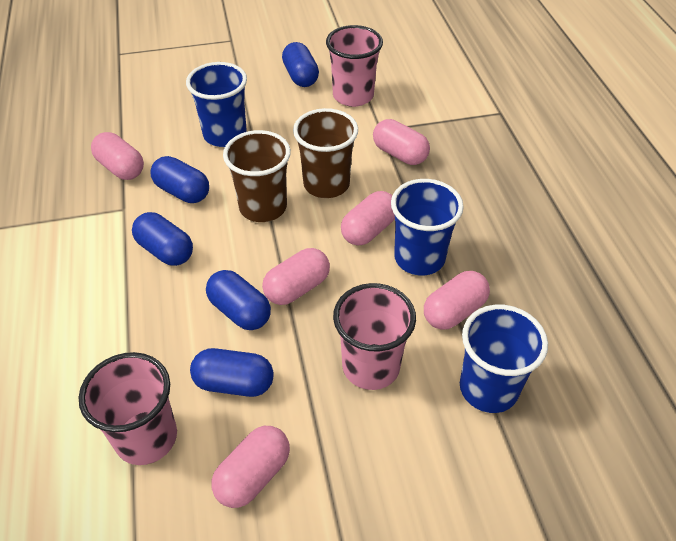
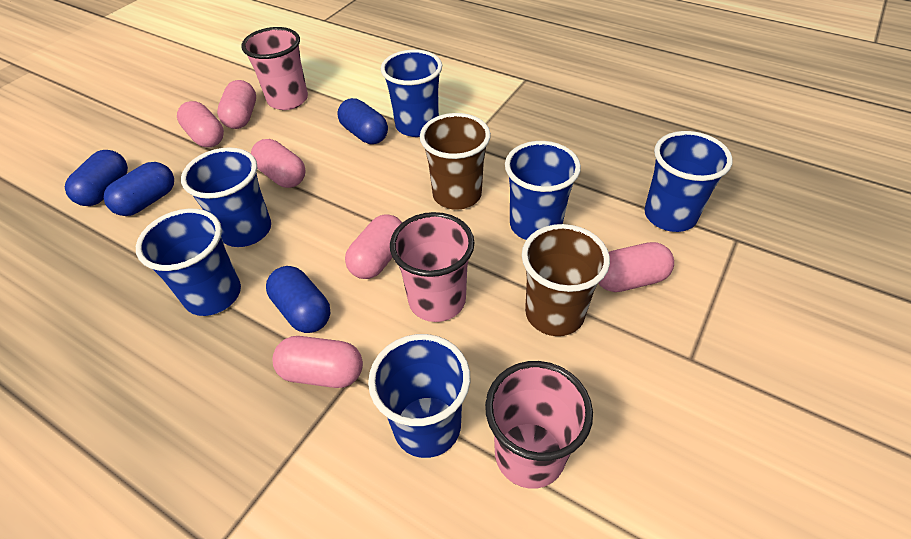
blue capsule: [132,212,193,266] [151,156,209,203] [190,348,274,397] [206,270,271,330] [282,42,319,87] = 5 -> [65,150,128,206] [104,162,174,216] [266,266,330,333] [337,98,388,144] = 4
blue cup: [186,62,247,147] [391,179,464,276] [460,305,548,413] = 3 -> [136,209,241,316] [181,147,271,247] [368,334,470,458] [381,50,442,137] [505,141,581,240] [644,131,733,232] = 6

